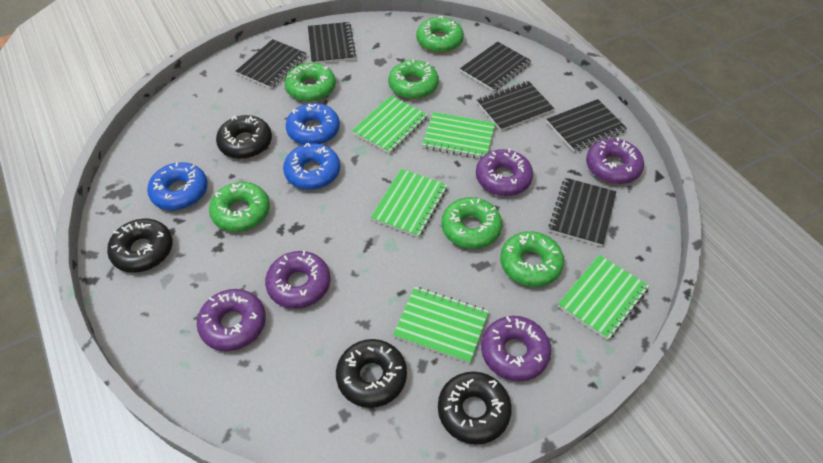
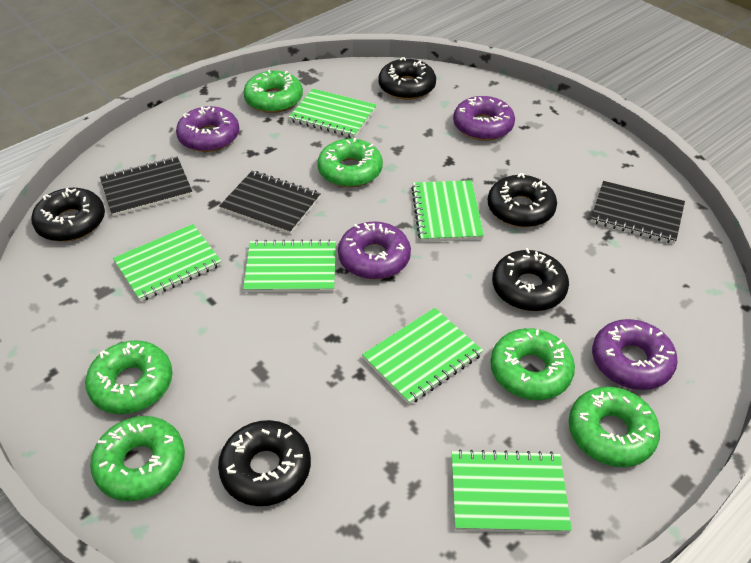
black donut: [107,219,173,273] [216,115,272,159] [336,339,407,408] [438,371,512,445] = 4 -> [31,188,105,242] [218,420,311,506] [378,57,436,100] [488,173,557,227] [492,248,569,311] = 5
black notebook: [236,39,307,89] [308,22,356,64] [460,42,531,91] [477,81,554,131] [547,99,627,152] [549,178,616,247] = 6 -> [100,157,193,217] [219,171,321,234] [591,181,685,244] = 3
blue donut: [147,162,208,210] [283,143,340,190] [286,103,340,145] = 3 -> none = 0
green notebook: [352,96,428,154] [371,169,448,238] [393,287,489,364] [422,112,495,159] [558,255,649,340] = 5 -> [113,224,222,302] [243,239,336,292] [289,89,377,138] [362,308,483,405] [411,180,484,242] [452,449,572,533] = 6
purple donut: [197,289,266,351] [265,251,331,309] [476,148,533,196] [481,316,551,381] [586,137,644,184] = 5 -> [176,106,239,152] [338,221,411,279] [453,96,515,140] [592,319,678,390] = 4

